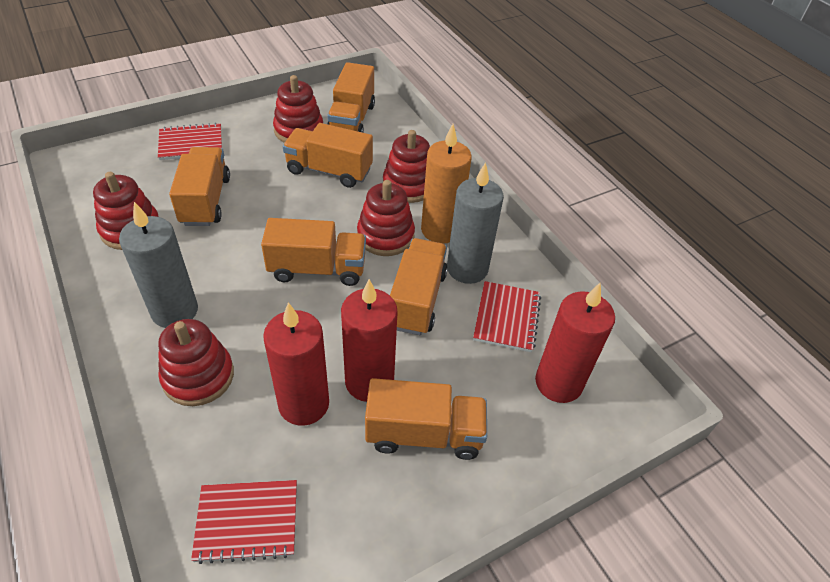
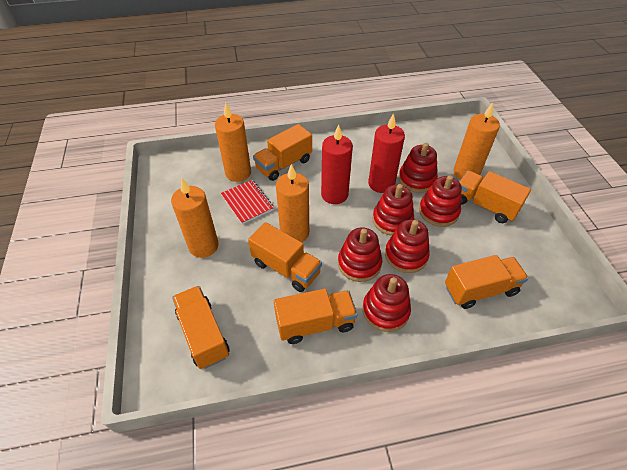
grey candle: [119,202,198,328] [447,162,504,284] = 2 -> none = 0
orange candle: [421,124,472,244] = 1 -> [171,178,219,258] [215,102,251,182] [276,164,309,242] [454,102,500,179] = 4
red candle: [263,302,329,426] [341,279,398,402] [535,283,615,403] = 3 -> [321,124,353,204] [368,113,405,193] = 2
red notebook: [158,123,222,160] [191,480,297,564] [473,281,541,352] = 3 -> [221,180,274,224] = 1
red stacking toy: [93,172,158,250] [158,319,234,406] [273,75,323,143] [357,180,415,256] [383,130,430,203] = 5 -> [338,228,382,282] [362,274,411,332] [373,184,414,236] [385,219,430,273] [399,143,438,193] [419,175,462,227] = 6

